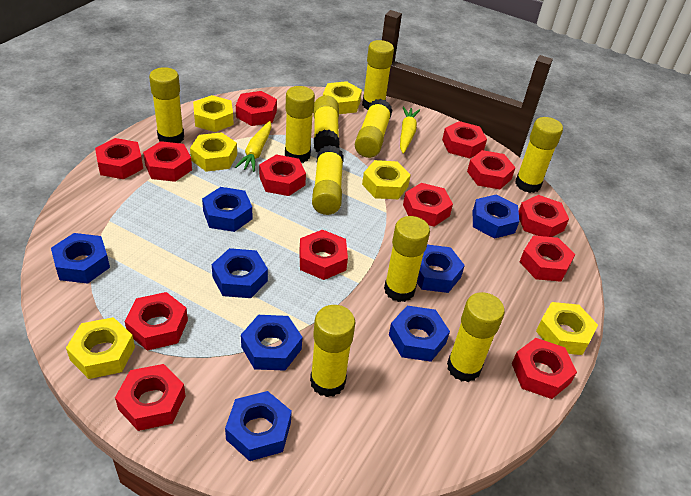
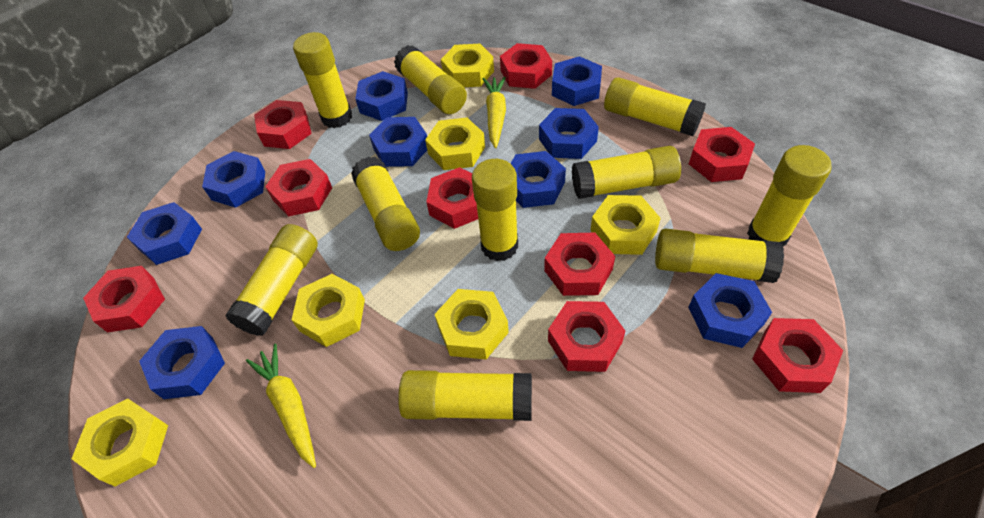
blue nut: [51,233,110,284] [202,187,252,232] [212,248,268,298] [225,391,292,461] [241,315,302,371] [389,306,450,362] [417,245,465,293] [473,194,519,239] = 8 -> [127,202,202,265] [139,326,225,399] [202,151,265,208] [355,71,408,121] [369,117,427,167] [510,151,566,208] [539,108,599,159] [552,56,602,106] [688,273,772,348] = 9
red nut: [95,138,143,179] [115,364,185,431] [125,292,188,351] [143,141,192,182] [236,91,277,126] [259,155,306,196] [299,230,348,280] [403,183,453,227] [442,121,487,158] [467,150,516,189] [512,338,577,399] [519,195,569,237] [520,235,575,282] = 13 -> [83,266,165,333] [254,100,312,149] [265,159,332,216] [426,167,478,229] [500,43,552,89] [544,233,615,296] [548,301,625,372] [689,127,755,182] [752,318,843,393] = 9

